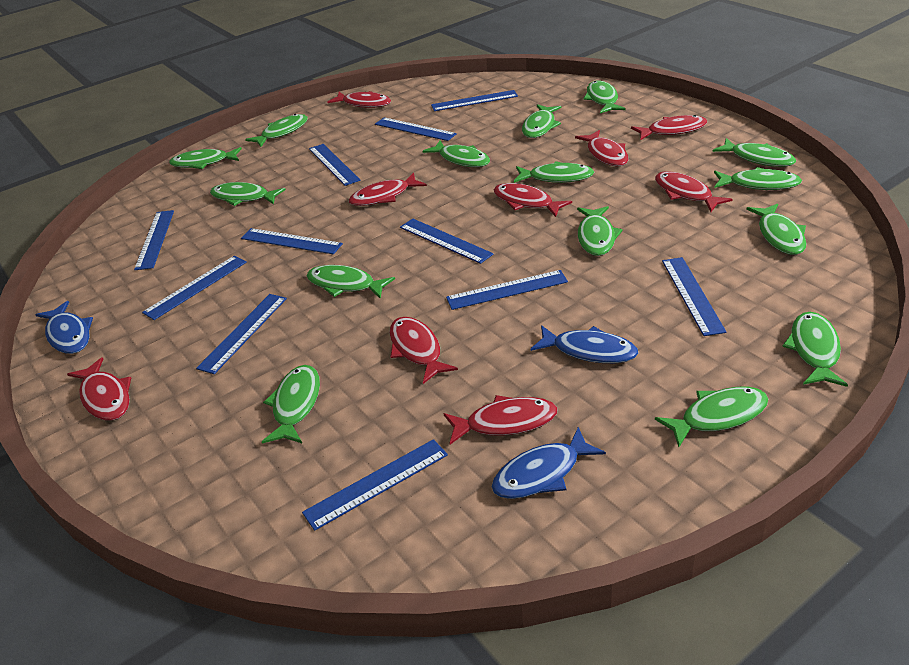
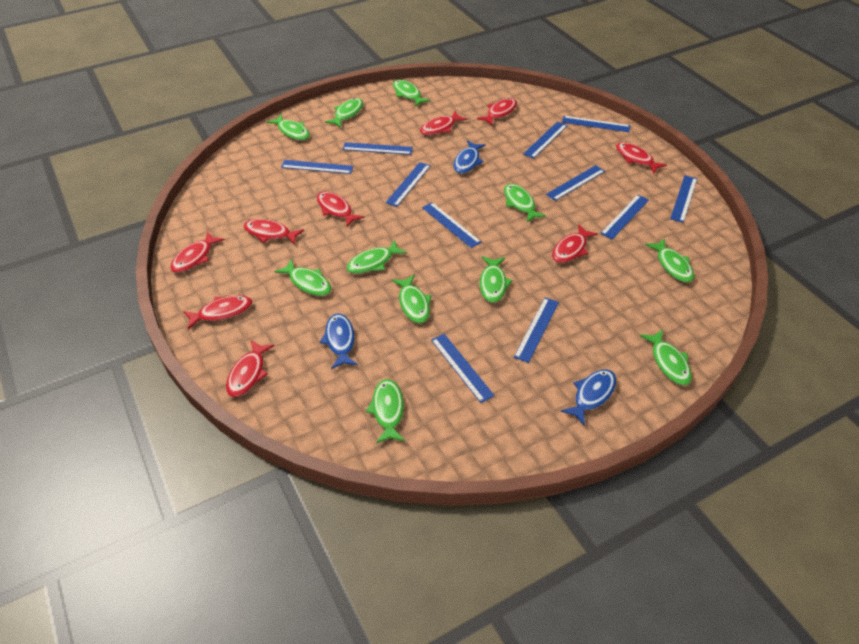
green fish: [169,147,242,169] [210,182,286,206] [245,114,308,147] [262,365,320,443] [307,265,395,299] [422,140,490,167] [514,161,594,183] [522,104,562,138] [577,206,623,256] [583,81,626,113] [655,387,768,447] [712,138,796,167] [714,167,802,190] [746,203,807,255] [782,312,848,387] = 15 -> [267,114,310,140] [275,259,331,296] [325,98,363,128] [346,240,407,274] [366,379,405,444] [392,275,432,323] [393,80,431,107] [479,256,513,303] [504,184,546,222] [640,330,692,385] [645,239,694,282] = 11

